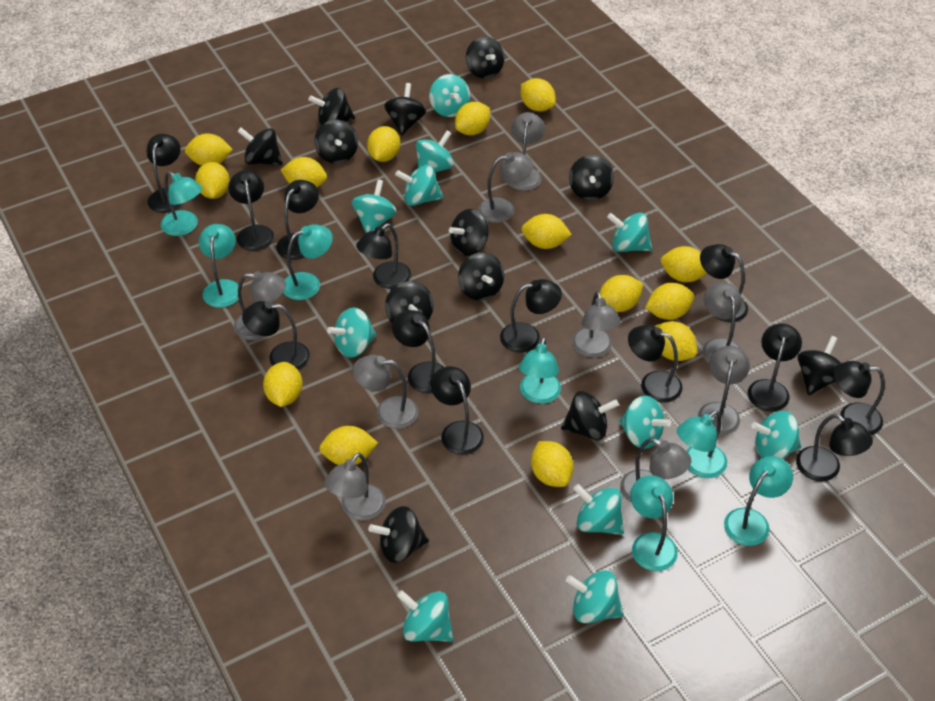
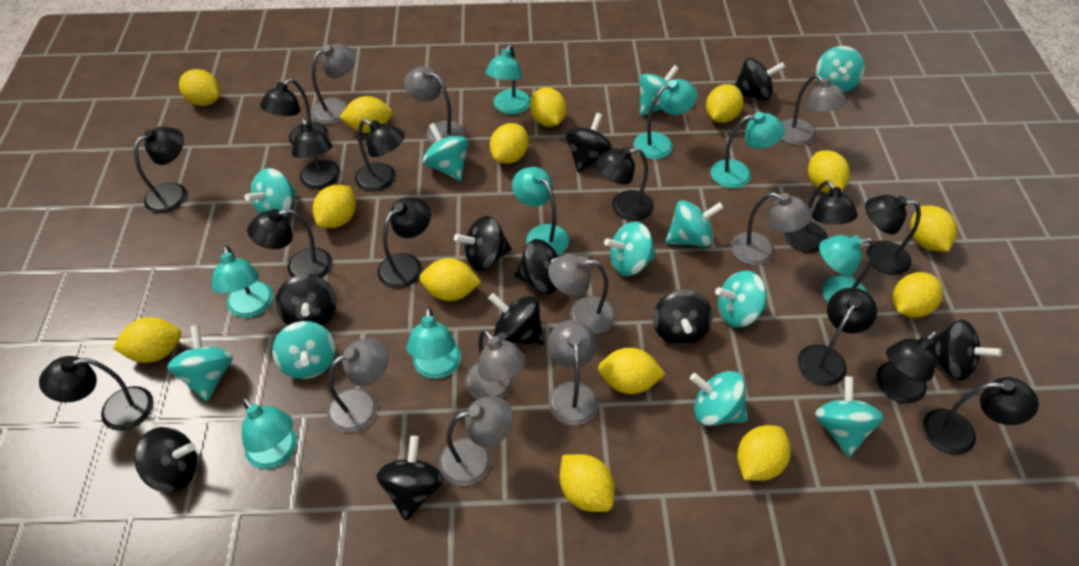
black spinning top: [237,127,283,165] [308,88,355,125] [314,119,358,164] [368,506,429,563] [384,83,426,135] [385,281,434,323] [449,209,489,256] [458,252,504,301] [466,37,505,79] [561,391,619,440] [569,155,614,200] [797,336,841,395] = 12 -> [134,427,197,492] [275,274,336,326] [376,436,444,521] [454,216,512,271] [488,293,544,345] [514,239,569,294] [566,113,613,173] [653,289,713,346] [734,58,785,100] [931,320,1002,381] = 10
turquoise lamp: [161,171,202,236] [199,224,238,308] [283,224,333,300] [519,337,561,404] [630,475,678,571] [677,411,727,478] [724,456,793,546] = 7 -> [212,245,273,318] [241,397,297,469] [406,306,461,379] [485,44,531,114] [512,167,569,255] [633,79,698,159] [710,112,785,189] [819,235,875,302] = 8

